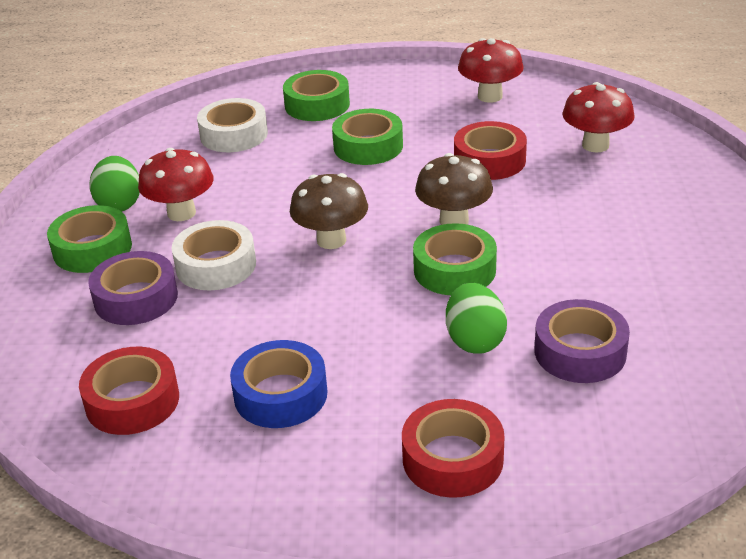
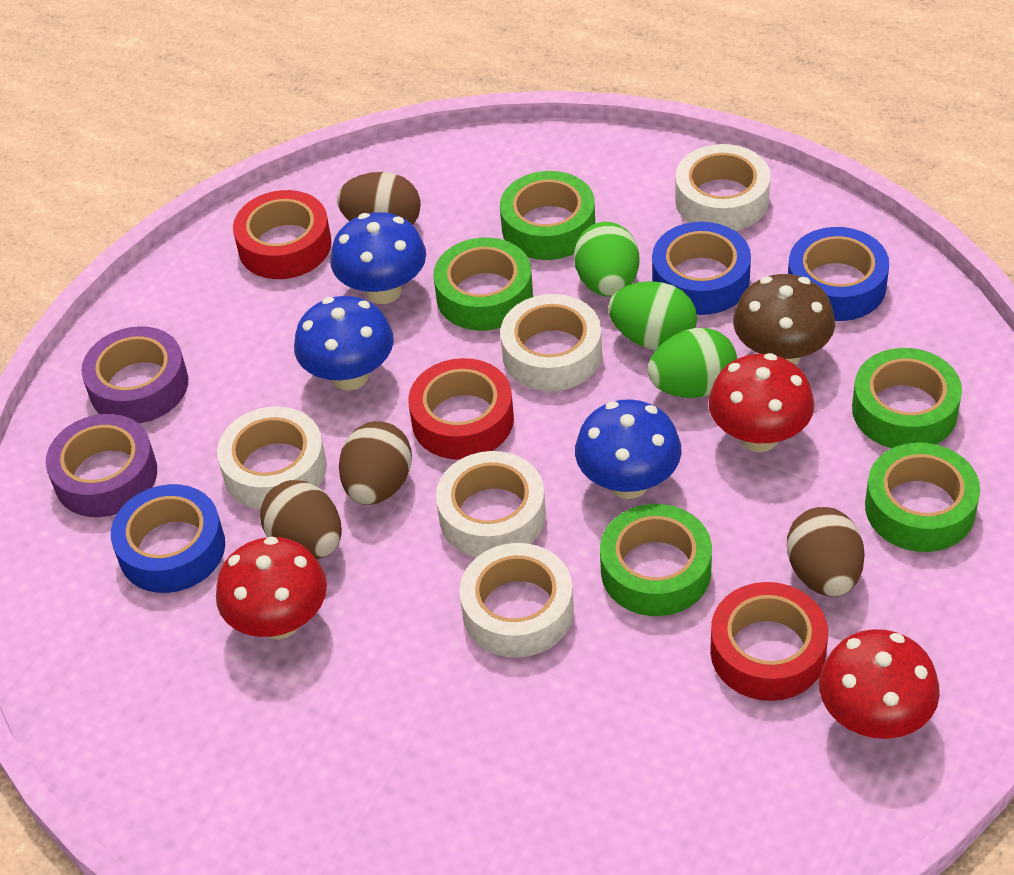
blue mushroom: none = 0 -> [294,296,394,391] [330,212,426,304] [575,400,681,499] = 3
blue tape: [230,340,327,428] = 1 -> [111,484,225,593] [652,222,751,315] [788,227,889,321] = 3
brown egg: none = 0 -> [260,480,342,559] [337,172,421,225] [339,421,412,505] [787,507,865,597] = 4
brown mushroom: [290,173,368,249] [415,153,493,225] = 2 -> [733,274,835,365] = 1
green egg: [89,156,140,212] [446,283,507,354] = 2 -> [574,222,639,297] [608,281,697,350] [647,328,737,398] = 3
green tape: [47,205,132,273] [283,70,350,121] [332,109,403,165] [413,223,497,295] = 4 -> [433,237,533,331] [500,171,595,260] [600,504,712,616] [852,348,962,448] [865,443,980,552] = 5
white tape: [172,220,256,290] [197,98,268,152] = 2 -> [217,406,327,509] [436,451,546,557] [459,543,574,658] [500,294,602,391] [675,144,770,231] = 5

